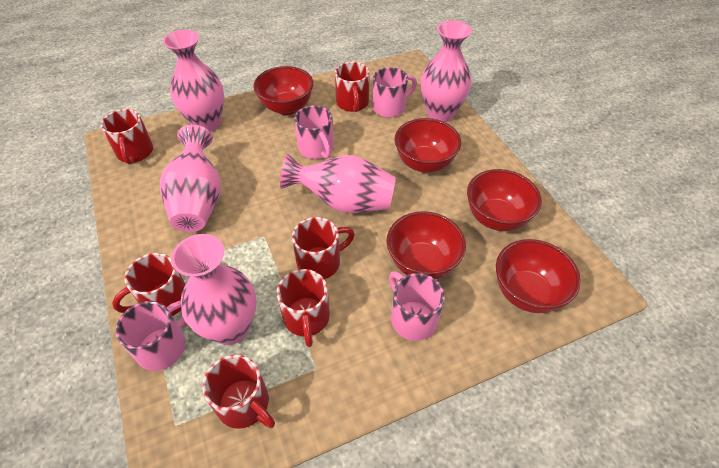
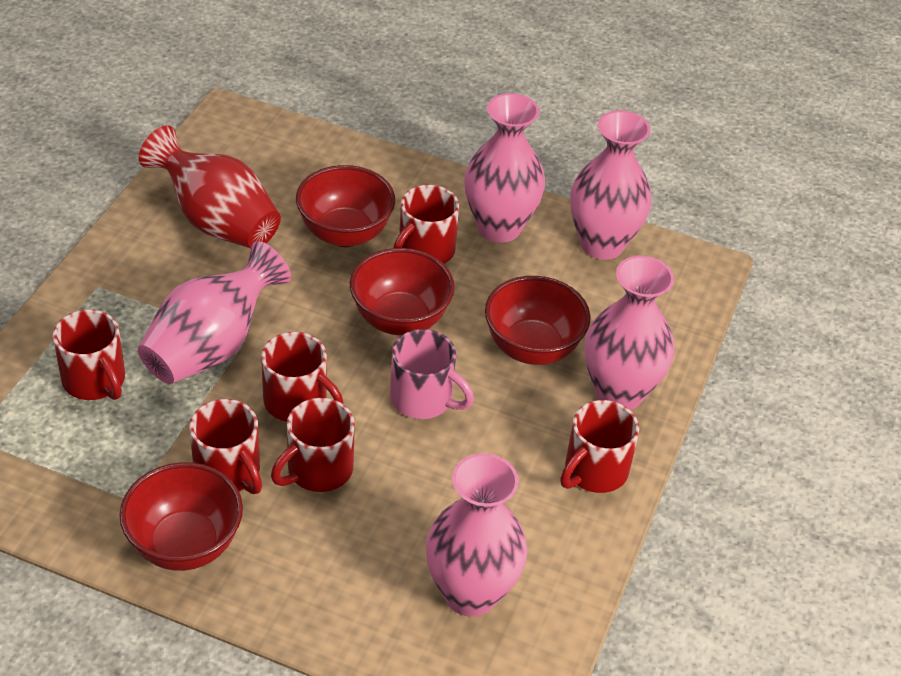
pink mug: [116,301,186,371] [294,105,334,159] [372,67,417,118] [389,271,445,341] = 4 -> [390,329,474,419] = 1
red bowl: [253,66,313,115] [387,211,466,279] [394,118,461,173] [467,169,542,231] [496,239,581,313] = 5 -> [120,462,243,571] [296,165,395,247] [350,248,455,336] [485,276,590,365] = 4
red vase: none = 0 -> [139,125,281,248] = 1

